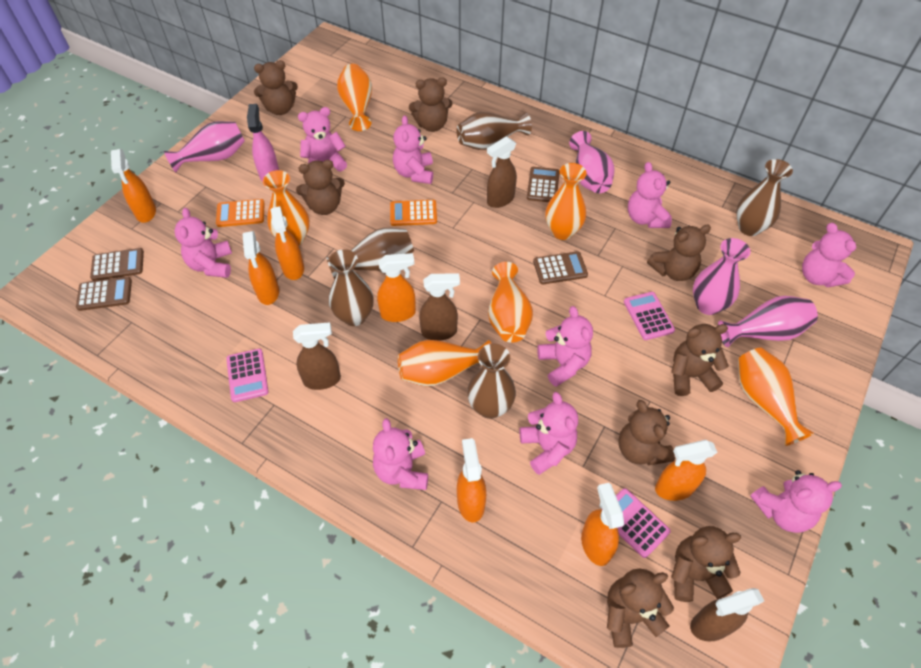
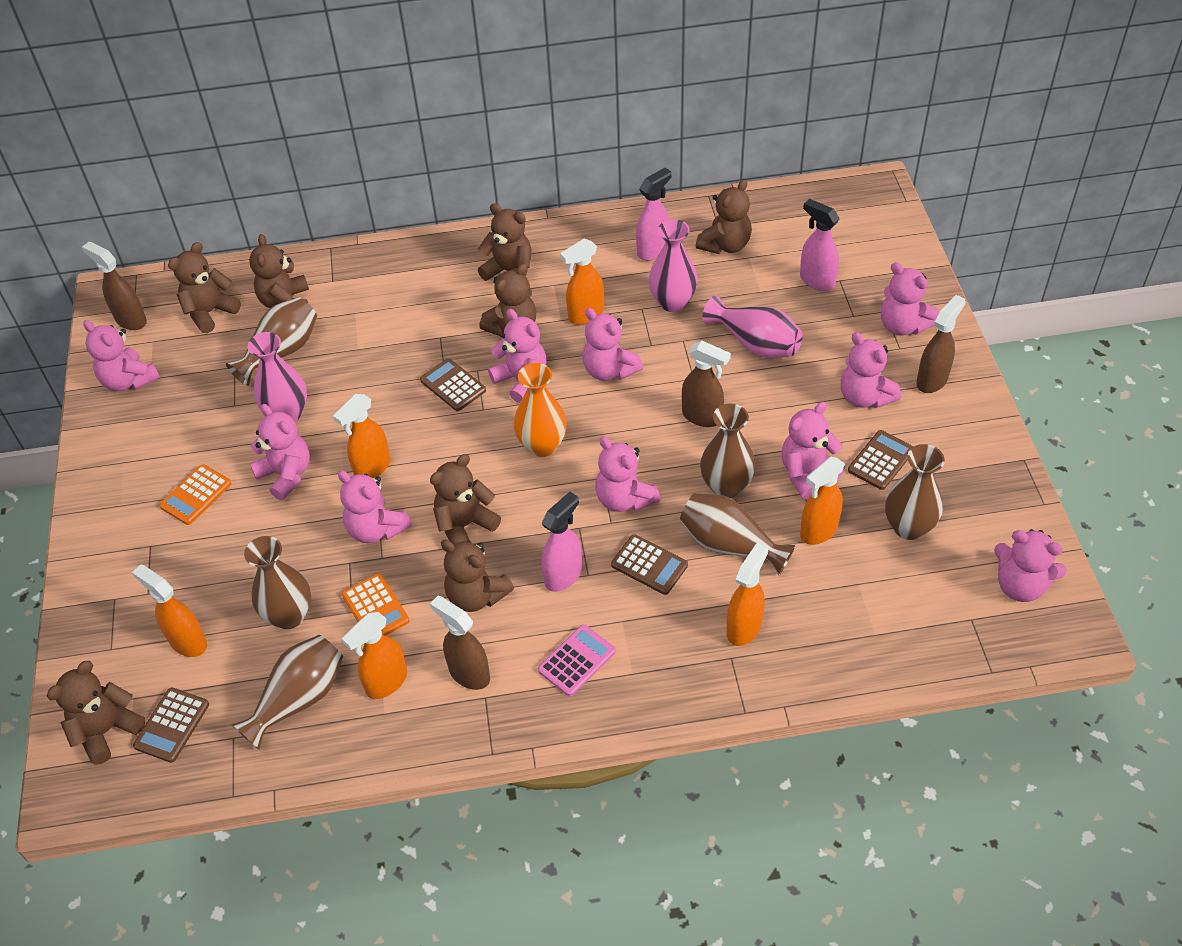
brown vase: [326,228,414,279] [328,249,373,326] [457,112,532,150] [467,343,516,419] [736,159,793,236] = 5 -> [226,297,317,386] [231,635,343,750] [244,536,311,629] [680,493,796,576] [700,404,755,498] [885,444,945,540] = 6
orange spray bottle: [111,149,156,223] [242,231,279,305] [270,206,304,280] [377,253,416,322] [457,438,486,522] [581,483,624,566] [655,440,717,501] = 7 -> [132,565,207,657] [333,394,390,478] [342,612,407,699] [560,238,604,325] [726,543,768,646] [800,457,845,545] = 6
orange vase: [263,170,310,245] [337,64,372,131] [398,340,492,386] [488,262,533,343] [545,163,587,240] [738,347,814,446] = 6 -> [514,363,567,457] = 1
pink calculator: [226,349,269,402] [601,488,670,558] [624,292,675,340] = 3 -> [538,624,616,696] = 1
pink spray bottle: [247,104,279,182] = 1 -> [541,492,582,592] [636,168,672,261] [800,199,840,291] = 3
pink teddy bear: [174,208,232,278] [298,107,347,171] [373,418,428,490] [393,115,433,184] [520,392,578,475] [537,306,593,387] [628,162,672,228] [750,470,842,533] [802,223,856,287] = 9 -> [83,320,160,391] [250,404,310,500] [338,470,412,543] [488,309,546,403] [582,308,643,381] [595,436,661,512] [781,402,845,499] [841,332,901,408] [881,262,939,336] [994,529,1067,602] = 10
pink vase: [164,121,245,172] [569,131,615,193] [693,238,750,315] [718,296,818,347] = 4 -> [247,332,307,422] [649,219,698,312] [703,295,803,358] = 3

